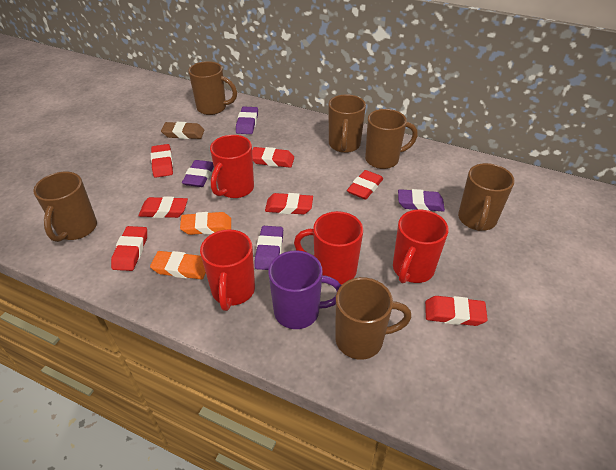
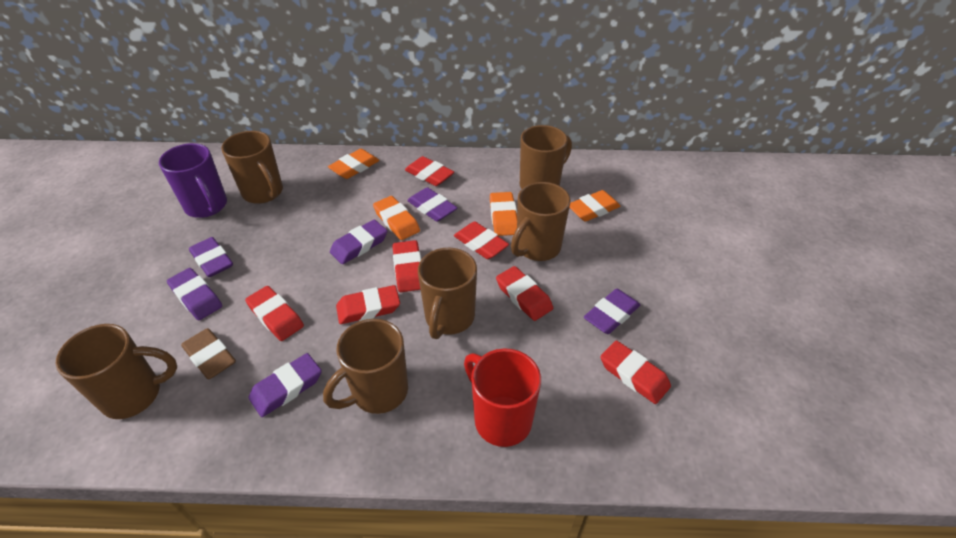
orange eraser: [150,251,206,279] [180,212,231,235] = 2 -> [328,149,380,179] [373,196,420,240] [490,192,517,236] [569,190,620,222] = 4
purple eraser: [182,160,214,187] [236,106,258,134] [254,226,283,270] [398,189,445,212] = 4 -> [167,268,222,320] [189,237,233,277] [248,353,322,417] [330,220,387,264] [407,187,457,222] [584,289,640,334] = 6
red mug: [200,229,255,311] [210,135,254,198] [294,211,363,285] [393,210,449,283] = 4 -> [464,349,541,447] = 1

